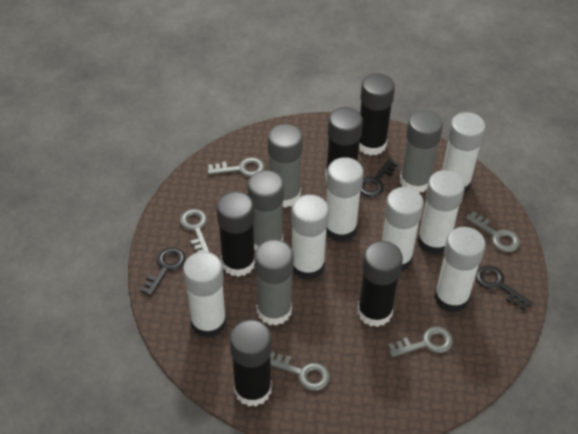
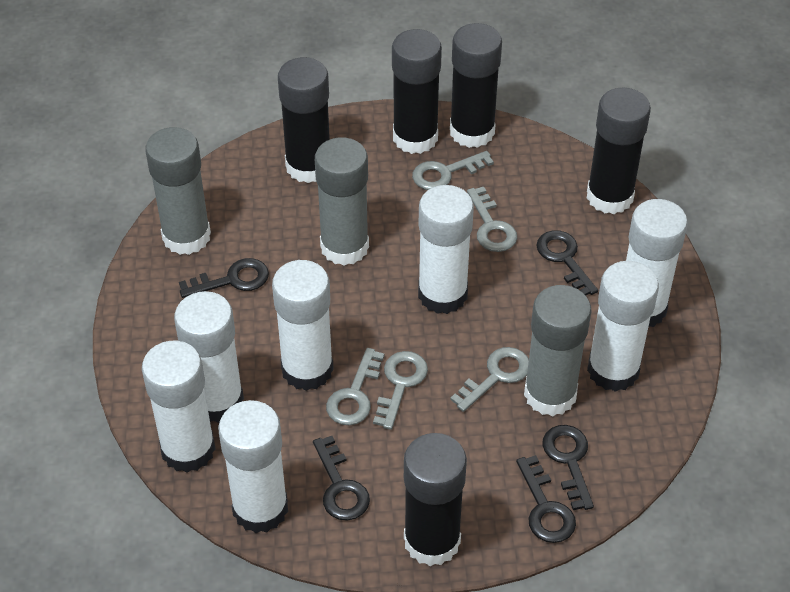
black key: [140,247,186,297] [360,158,399,197] [475,266,533,310] = 3 -> [179,258,269,298] [313,436,370,521] [516,455,576,543] [536,230,598,296] [542,425,594,510] = 5
grey glue stick: [247,170,284,251] [254,239,294,326] [268,124,303,208] [400,110,443,193] = 4 -> [145,127,211,255] [315,137,369,266] [524,285,592,416] = 3

